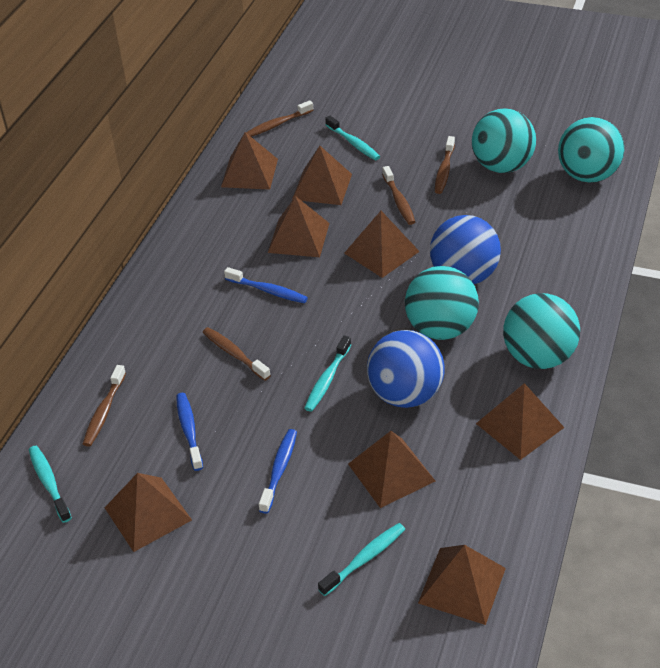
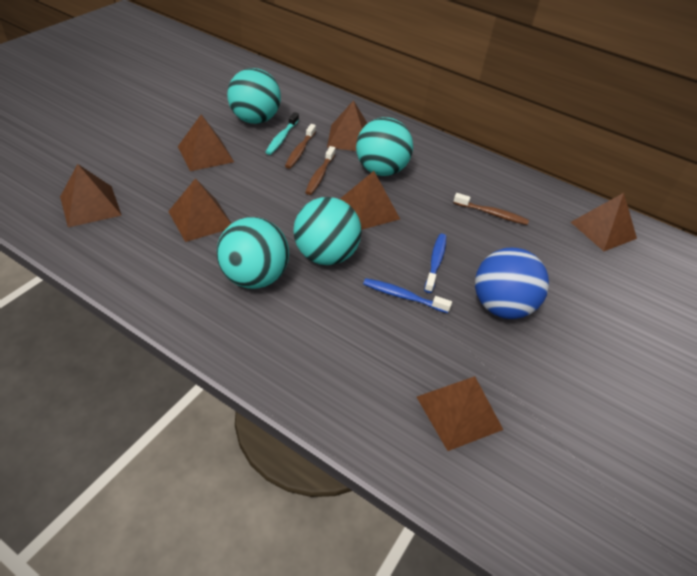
blue ball: [367,330,445,408] [430,215,501,284] = 2 -> [475,248,549,319] = 1
blue toothbrush: [176,393,203,471] [224,267,308,303] [259,429,297,514] = 3 -> [363,278,452,313] [424,234,446,293] = 2
brown pyramid: [104,473,192,552] [221,132,278,190] [268,196,329,257] [292,146,352,205] [344,211,420,278] [348,431,435,508] [418,545,506,625] [476,383,565,460] = 8 -> [60,164,122,227] [168,178,232,242] [178,114,234,171] [327,100,368,151] [340,171,400,230] [417,376,503,451] [571,193,637,251] = 7
brown toothbrush: [83,365,126,447] [203,327,271,381] [246,100,314,137] [382,166,415,225] [435,136,455,194] = 5 -> [285,124,316,169] [305,146,335,195] [453,193,529,225] = 3
turquoise toothbrush: [29,446,72,523] [304,335,351,412] [318,523,405,596] [325,116,380,160] = 4 -> [265,112,299,155] = 1

